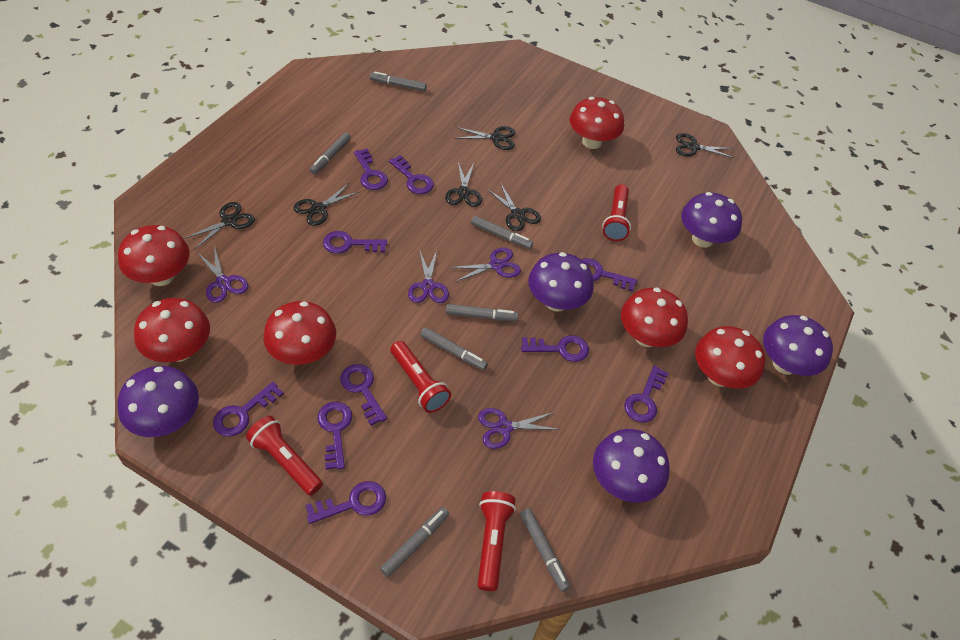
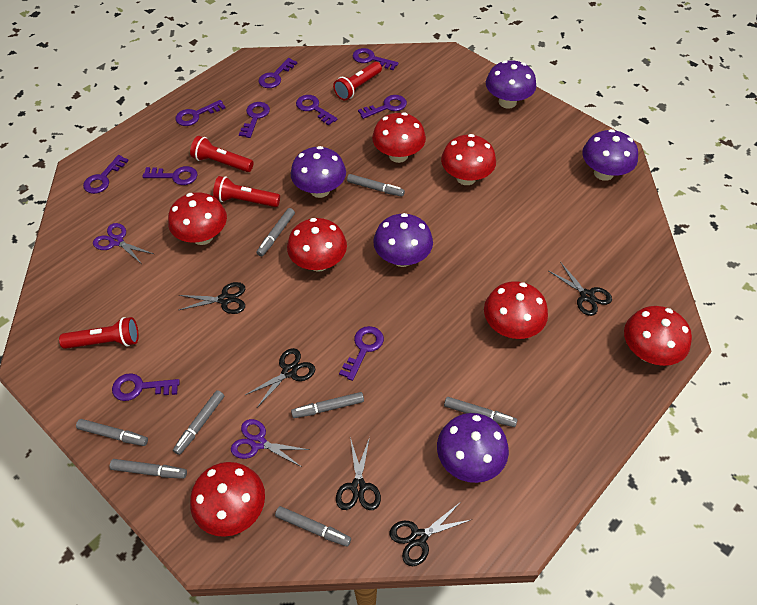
black scissors: [183,202,255,250] [293,183,359,226] [445,162,482,207] [455,126,515,150] [486,182,541,231] [676,133,734,158] = 6 -> [179,282,245,314] [245,348,315,406] [336,437,381,510] [390,503,470,566] [549,262,612,316] = 5
grey marker: [310,132,351,174] [370,72,427,91] [380,507,449,577] [421,327,488,370] [446,304,518,321] [471,216,533,249] [520,508,570,592] = 7 -> [76,419,148,446] [110,459,187,479] [173,390,224,455] [257,208,295,256] [275,506,351,547] [291,392,364,418] [347,174,405,197] [444,397,517,427] = 8
purple scissors: [198,245,248,303] [408,249,449,303] [449,247,521,282] [478,408,560,449] = 4 -> [93,223,153,264] [231,419,310,467] = 2
red mushroom: [118,225,190,286] [134,298,210,362] [263,301,336,365] [570,97,624,149] [621,287,688,347] [695,326,765,388] = 6 -> [168,192,227,245] [190,462,265,537] [287,218,347,272] [372,112,426,163] [441,134,496,185] [484,281,548,339] [624,306,692,366] = 7

